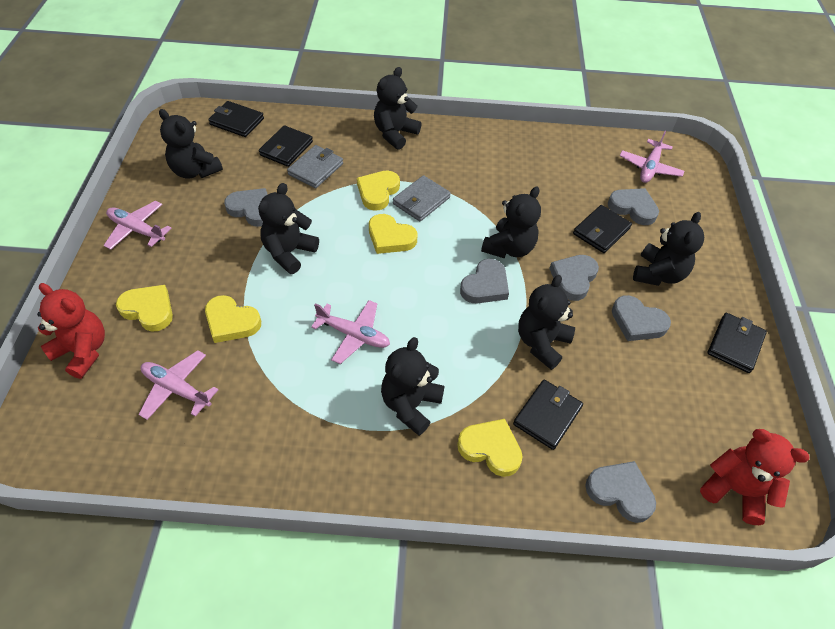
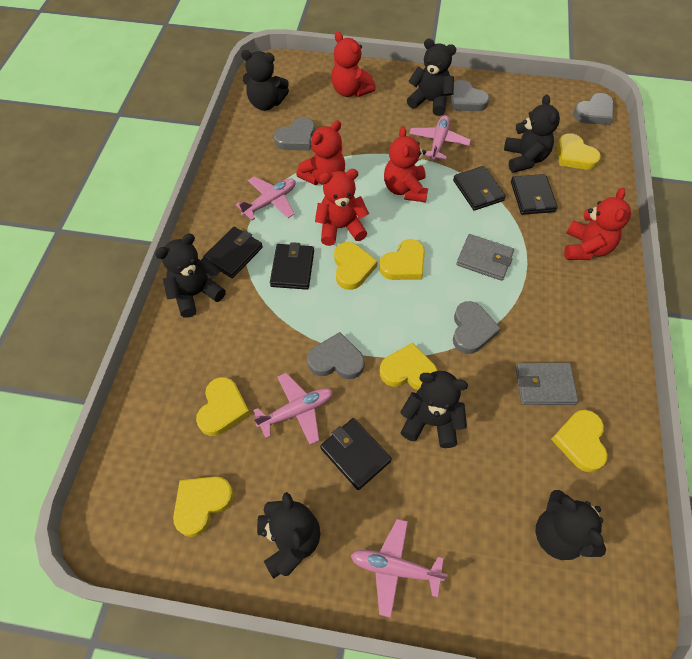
grey heart: [224,188,268,227] [460,259,509,303] [549,255,599,301] [585,461,656,523] [608,188,659,225] [612,295,671,341] = 6 -> [274,117,315,151] [307,332,365,379] [450,80,489,111] [453,301,501,354] [573,93,614,125] = 5
red teddy bear: [37,283,105,379] [700,429,810,525] = 2 -> [296,120,345,185] [315,169,369,246] [331,32,376,97] [384,126,428,202] [564,188,631,260] = 5
yellow heart: [116,285,173,331] [205,295,261,343] [357,171,400,211] [369,214,417,254] [457,419,523,477] = 5 -> [173,476,234,537] [196,377,250,436] [334,242,378,290] [379,239,425,280] [380,343,438,390] [551,410,608,472] [557,133,601,170] = 7

